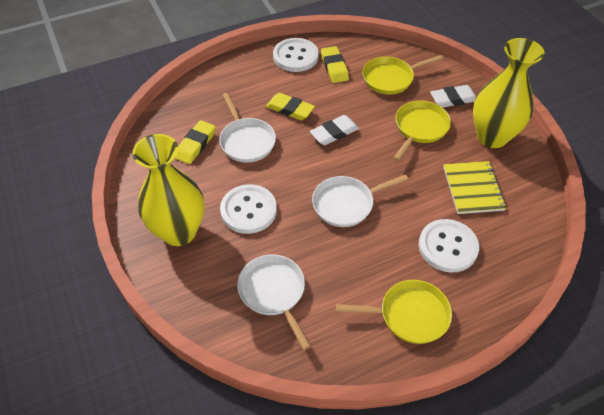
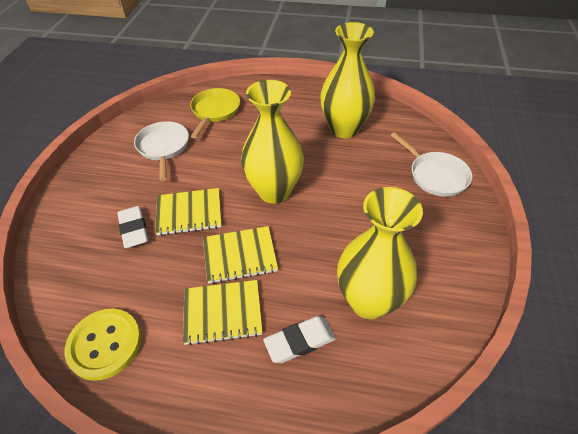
white button: [220,184,277,234] [273,38,319,72] [419,219,479,272] = 3 -> none = 0
white pan: [219,93,276,163] [237,254,311,350] [312,175,408,227] = 3 -> [134,121,189,181] [390,132,472,197] = 2
yellow button: none = 0 -> [64,309,141,381] = 1
yellow eraser: [175,120,216,164] [266,93,315,120] [321,46,349,83] = 3 -> none = 0
yellow notebook: [443,161,506,214] = 1 -> [155,188,222,236] [183,280,263,346] [203,226,278,284] = 3
yellow pan: [336,280,452,344] [362,55,443,95] [393,100,451,161] = 3 -> [190,88,240,138] = 1
yellow vase: [132,134,204,246] [473,38,545,148] = 2 -> [241,80,304,204] [320,22,375,138] [337,187,423,319] = 3

